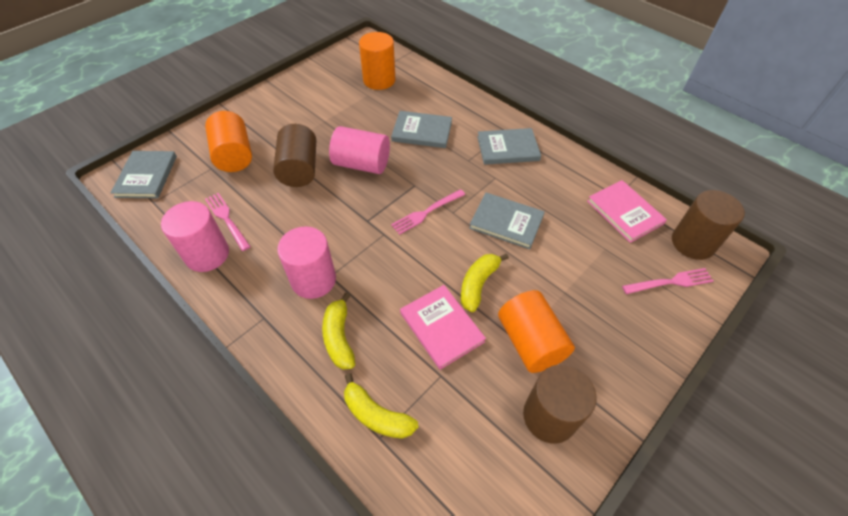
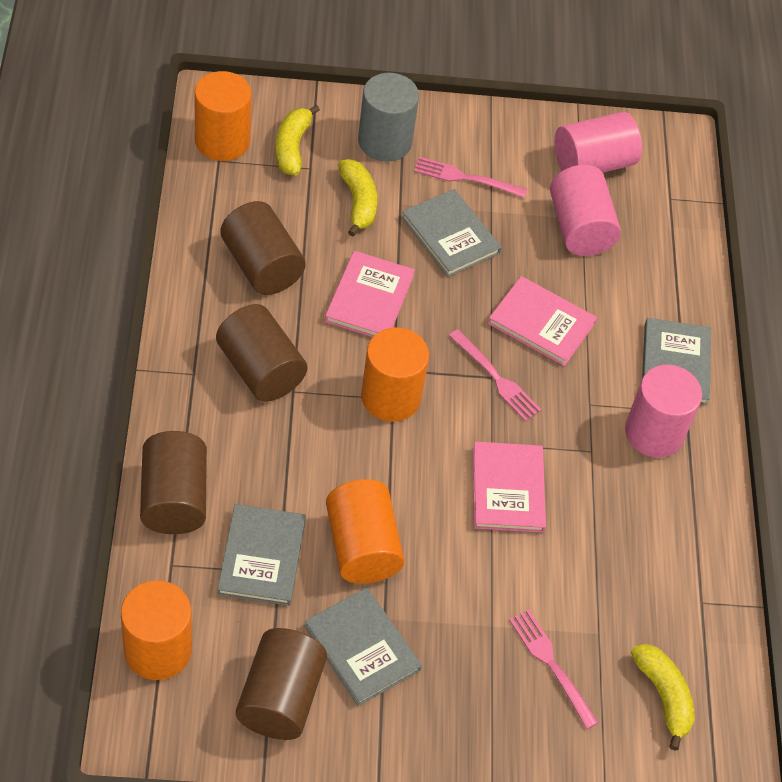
brown cylinder: [273,124,316,187] [523,365,597,444] [672,190,745,260] = 3 -> [140,431,207,534] [216,304,307,402] [220,201,306,295] [236,628,327,740] = 4
grey cylinder: none = 0 -> [358,73,419,162] = 1
orange cylinder: [205,111,252,172] [359,32,396,90] [498,290,575,373] = 3 -> [121,580,192,680] [195,71,252,161] [326,479,405,584] [361,327,429,422] = 4
pink book: [400,285,486,370] [587,180,667,243] = 2 -> [325,251,415,337] [473,442,546,533] [488,276,597,366] = 3

